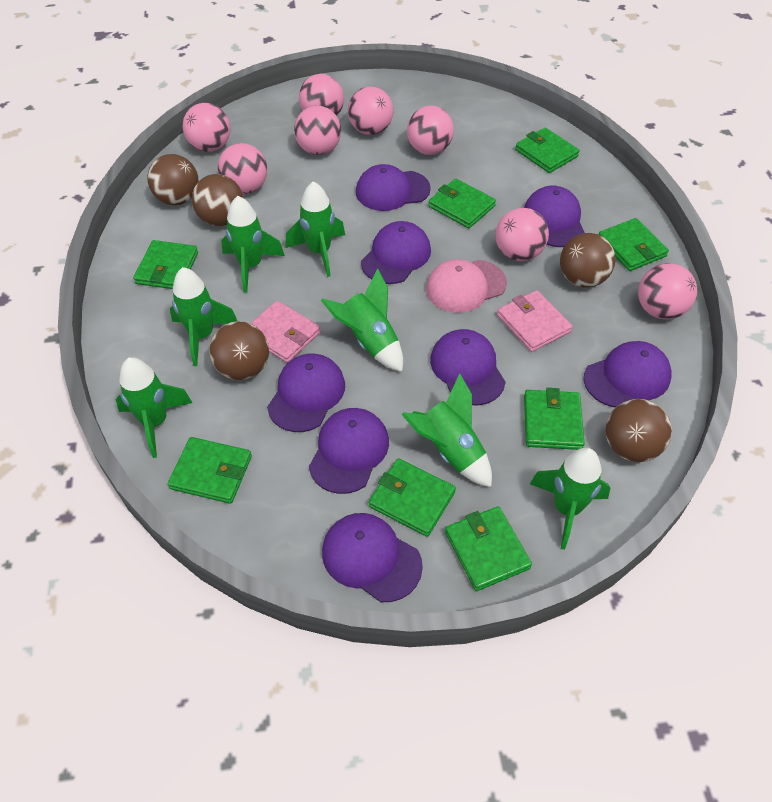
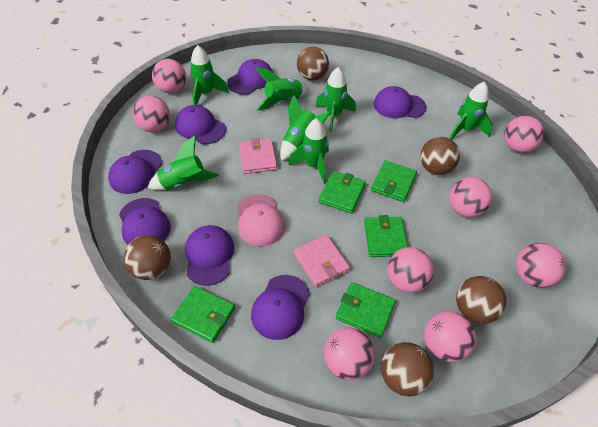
green wallet: [133,240,198,289] [168,437,252,504] [369,458,456,537] [428,178,496,228] [445,506,532,591] [515,128,580,173] [524,388,585,450] [599,218,669,271] = 8 -> [171,286,235,343] [319,171,366,214] [336,282,396,338] [364,215,408,257] [371,160,417,202] = 5
purple cap: [267,354,345,432] [309,408,389,494] [322,513,423,602] [356,164,431,211] [361,221,431,284] [430,329,506,406] [524,186,585,247] [584,341,672,408] = 8 -> [108,150,162,194] [119,198,171,245] [175,105,226,144] [185,225,234,286] [227,59,273,95] [251,275,310,340] [374,86,426,118] = 7

